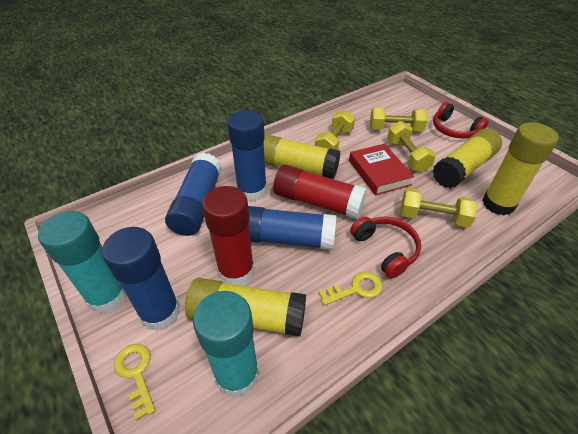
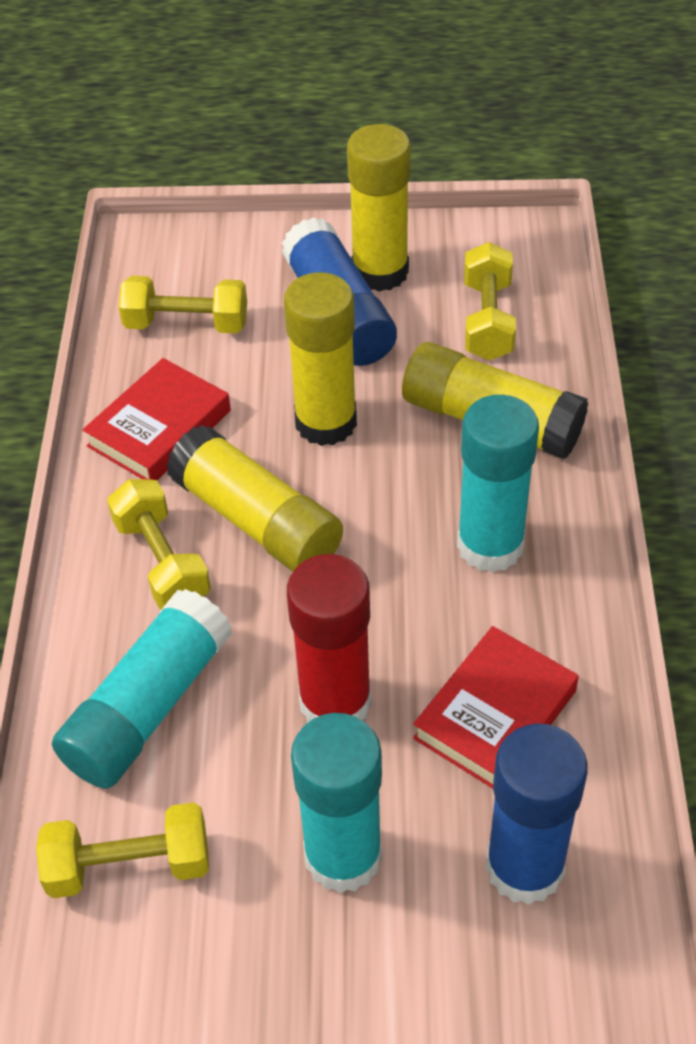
blue glue stick: [102,227,180,331] [165,153,222,236] [227,110,267,201] [248,206,336,250] = 4 -> [282,217,397,366] [486,723,588,905] = 2
red book: [349,144,414,196] = 1 -> [83,358,231,480] [413,626,579,788] = 2
red glue stick: [202,186,254,286] [273,165,367,219] = 2 -> [287,554,372,723] = 1
red headphones: [350,217,421,278] [433,102,489,138] = 2 -> none = 0
turquoise glue stick: [38,211,126,313] [193,291,259,398] = 2 -> [52,589,232,789] [291,713,382,893] [457,395,539,573] = 3
yellow key: [114,344,156,420] [319,272,383,306] = 2 -> none = 0

